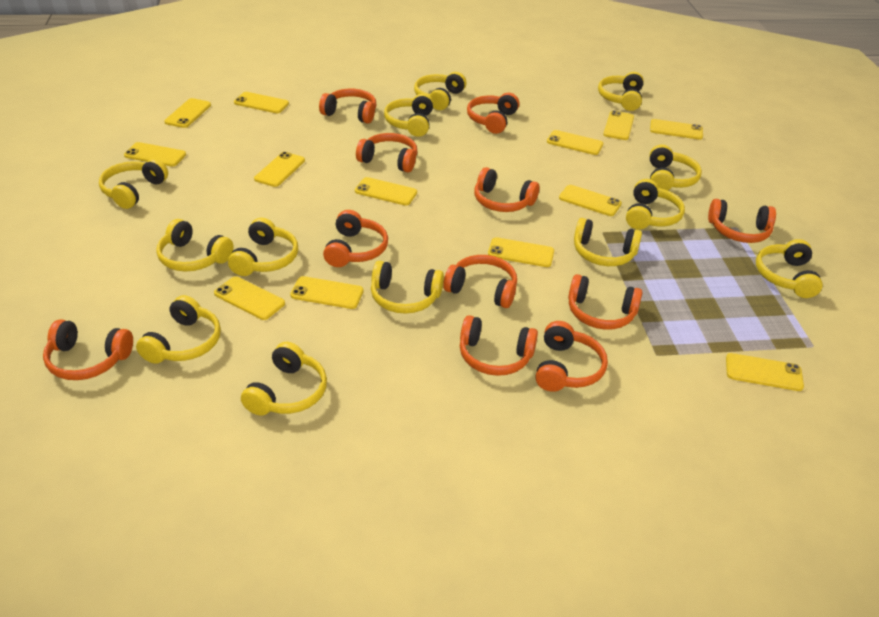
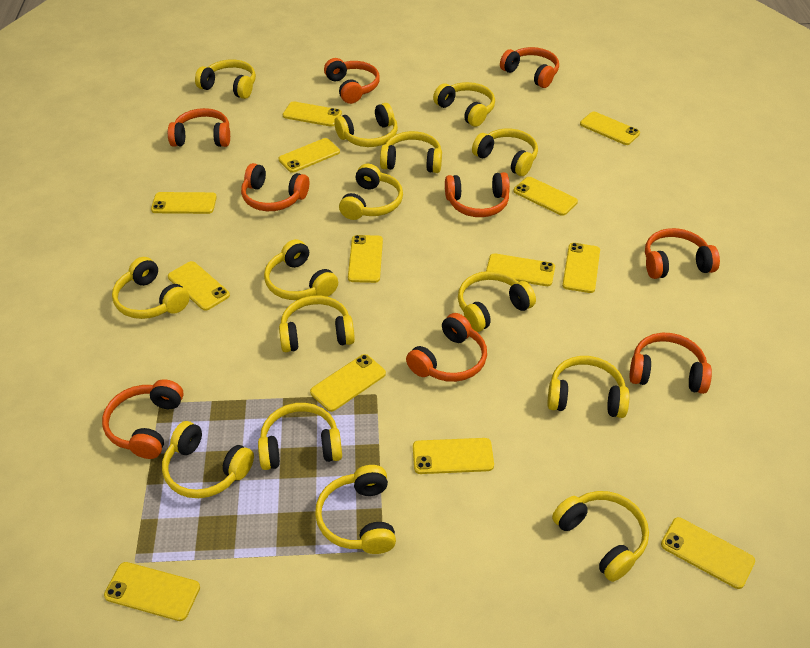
orange headphones: [43,319,133,380] [319,89,376,124] [323,210,388,267] [356,133,417,173] [443,255,517,308] [460,315,538,376] [467,93,519,134] [474,167,539,212] [535,321,608,392] [568,274,643,330] [708,199,776,243] = 11 -> [102,379,184,459] [168,108,230,147] [241,163,309,211] [324,58,380,104] [406,313,487,382] [445,172,510,217] [500,47,559,88] [630,333,712,394] [645,228,720,279] = 9
yellow headphones: [99,159,168,209] [136,295,221,364] [156,219,234,271] [228,218,298,276] [241,342,327,416] [371,261,444,314] [384,93,434,137] [414,72,466,110] [574,218,642,266] [598,72,644,111] [626,179,685,229] [650,144,702,190] [756,239,823,298] = 13 -> [112,257,190,319] [162,421,254,498] [195,60,256,99] [258,403,342,470] [264,239,338,300] [279,295,355,352] [315,465,396,554] [334,103,398,147] [339,164,403,220] [380,131,442,173] [433,82,495,127] [458,271,536,332] [472,129,538,176] [547,356,629,418] [552,491,649,582] = 15

